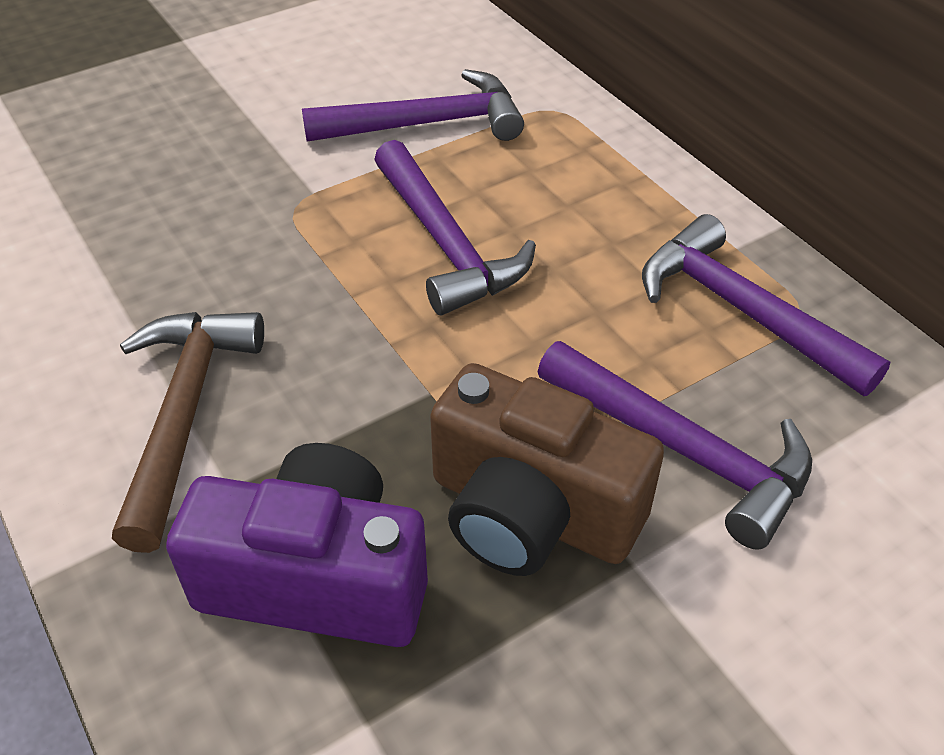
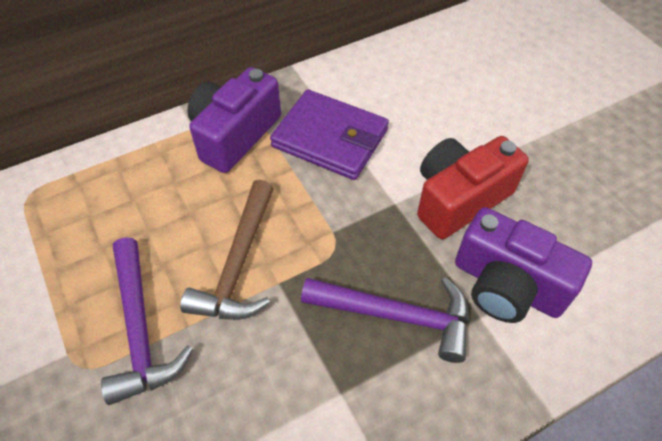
brown camera: [430,363,664,576] = 1 -> none = 0
purple camera: [166,443,428,647] = 1 -> [187,67,281,173] [455,207,592,323] = 2
purple hammer: [302,69,524,142] [374,140,536,315] [537,341,812,550] [642,214,890,396] = 4 -> [101,237,193,405] [301,277,469,363] = 2
purple wallet: none = 0 -> [270,89,389,180] = 1
red camera: none = 0 -> [417,136,529,239] = 1

